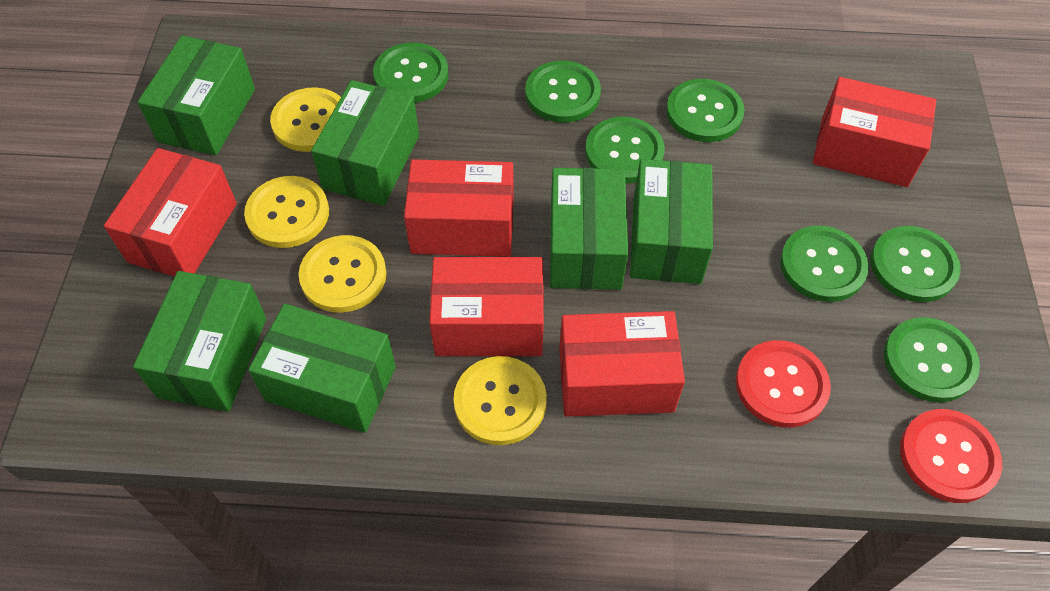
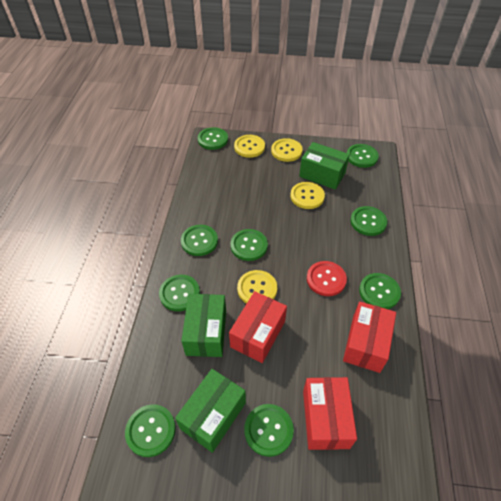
green box: [133,271,266,412] [138,35,255,156] [248,304,396,433] [311,80,419,206] [550,168,628,290] [630,159,713,284] = 6 -> [175,369,246,453] [182,294,226,357] [299,142,350,190] = 3
green button: [373,42,448,103] [525,61,601,123] [585,117,665,183] [666,79,744,142] [780,226,869,302] [871,226,961,302] [884,317,980,402] = 7 -> [125,404,176,457] [159,275,200,311] [181,225,218,256] [198,127,228,150] [230,229,268,261] [244,404,294,457] [347,144,379,168] [350,206,387,236] [359,273,401,309] = 9
red box: [104,148,237,277] [404,159,514,257] [429,257,544,356] [559,311,685,417] [813,77,936,187] = 5 -> [229,291,287,363] [303,377,357,450] [343,301,396,373] = 3
red button: [736,340,831,428] [900,409,1002,503] = 2 -> [307,261,347,296] = 1

